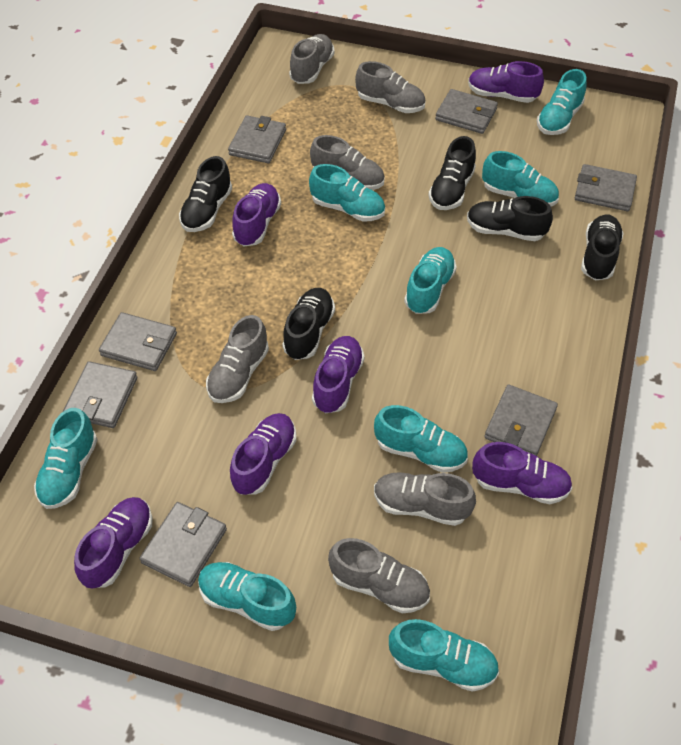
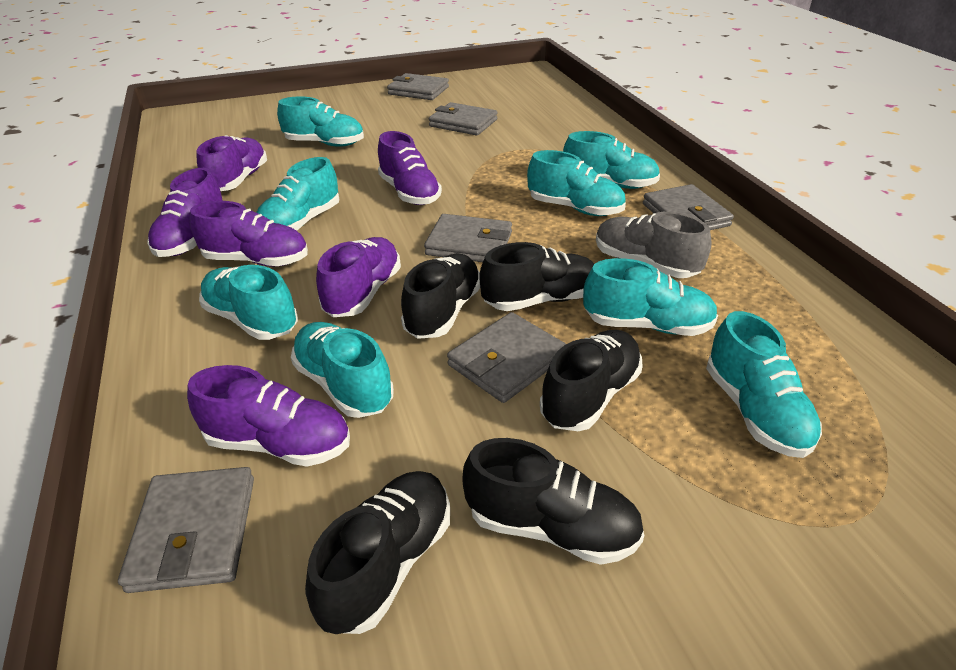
grey shoe: [206,315,269,403] [289,34,334,84] [310,135,385,190] [328,538,430,613] [355,61,425,113] [374,472,476,526] = 6 -> [596,212,711,278] = 1
grey wallet: [63,361,137,428] [99,312,177,371] [139,502,227,587] [228,115,286,163] [435,89,498,134] [484,384,558,456] [575,164,637,211] = 7 -> [118,467,254,593] [387,73,449,100] [424,214,512,262] [429,102,498,136] [447,312,566,403] [643,184,734,230] = 6

